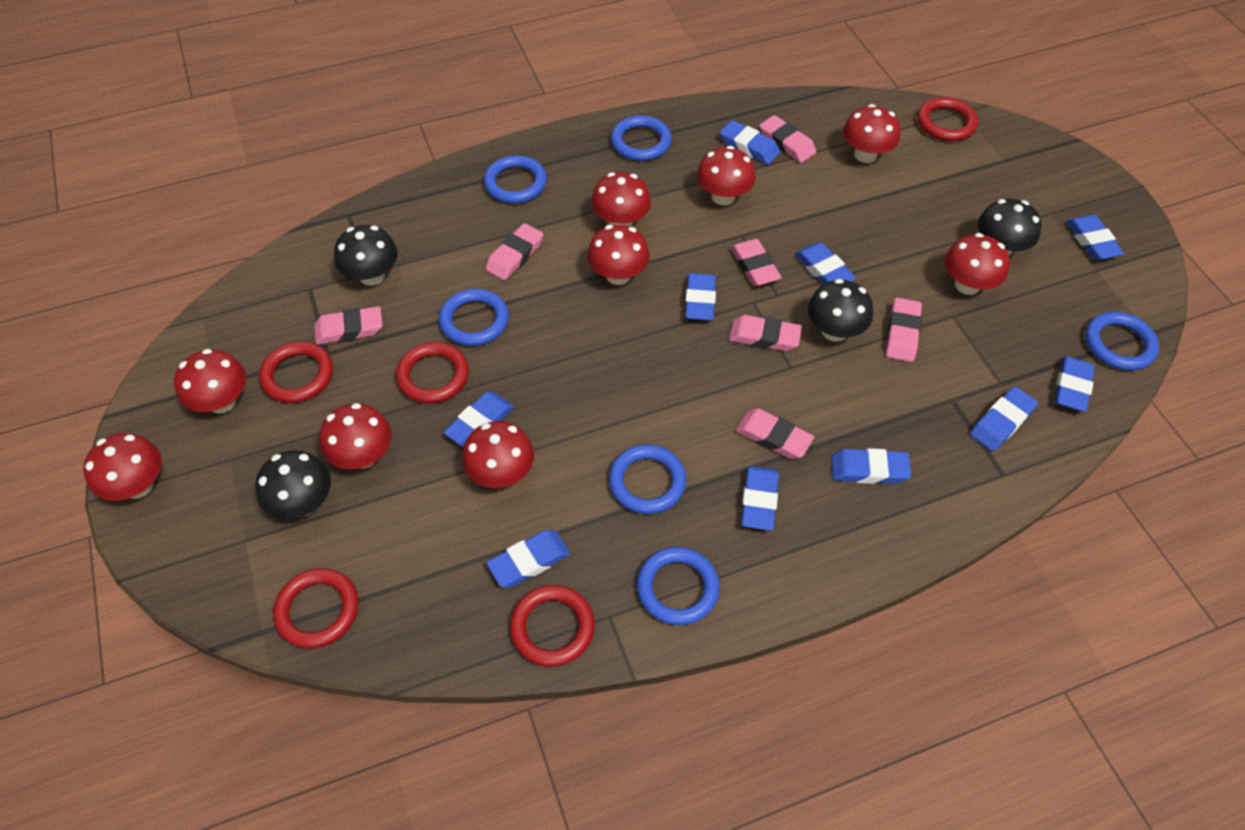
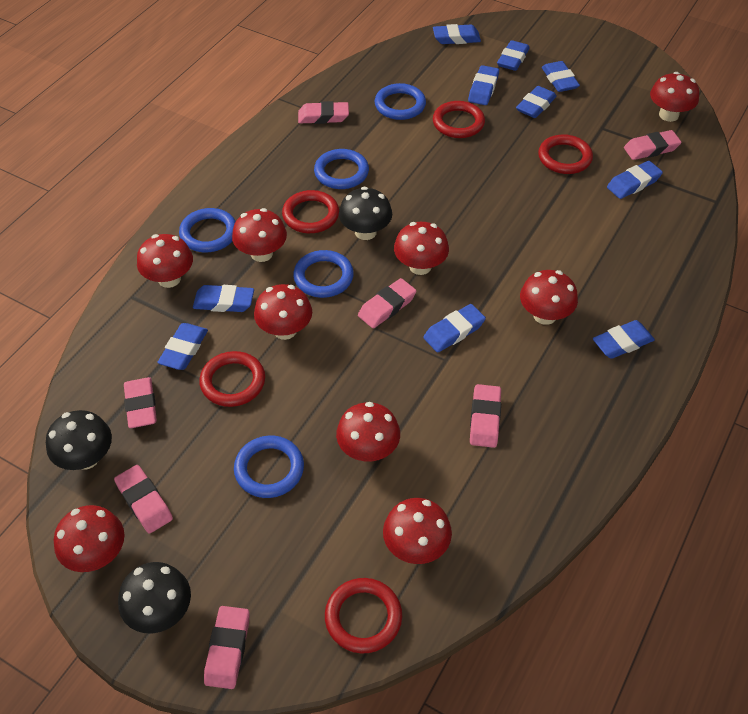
black mushroom: [255,450,331,519] [334,225,398,286] [808,279,873,342] [978,198,1041,256] = 4 -> [46,410,112,470] [118,562,191,633] [339,187,392,240] = 3
blue ring: [439,289,509,346] [484,155,547,204] [609,444,686,514] [611,115,672,161] [637,547,720,625] [1085,312,1159,371] = 6 -> [179,208,236,252] [234,436,304,498] [293,250,354,298] [314,149,369,189] [375,83,426,120] = 5

